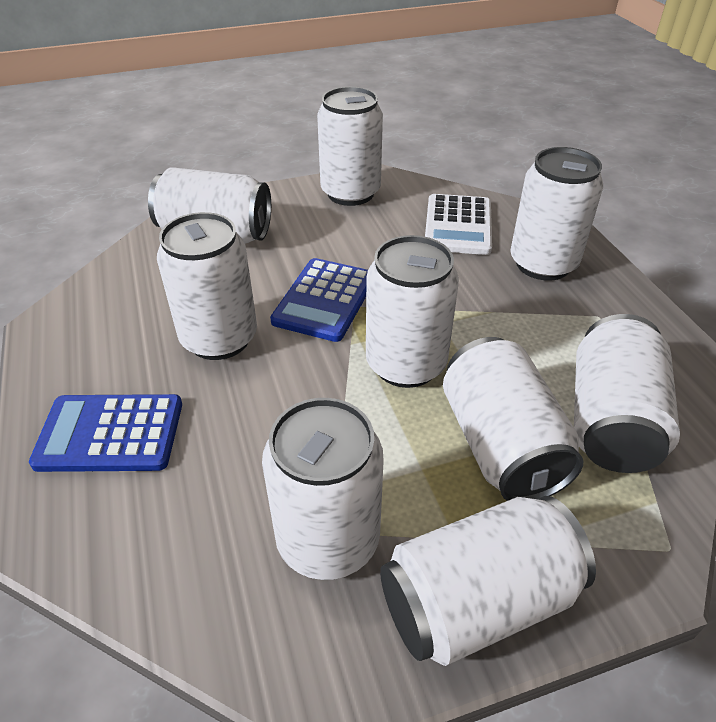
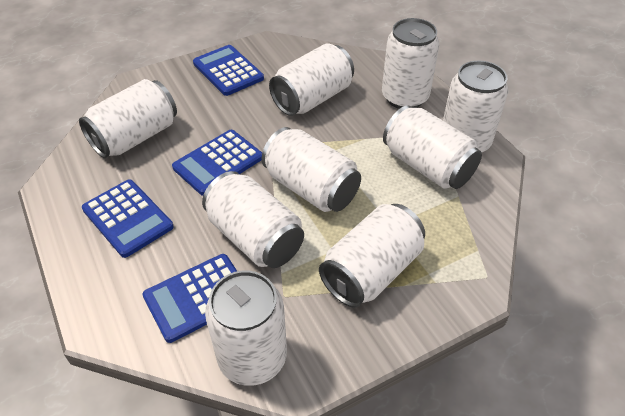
blue calculator: [29,394,182,472] [270,258,368,342] = 2 -> [82,179,174,258] [143,254,237,343] [172,130,262,196] [193,45,264,96] = 4
white calculator: [425,194,492,255] = 1 -> none = 0

